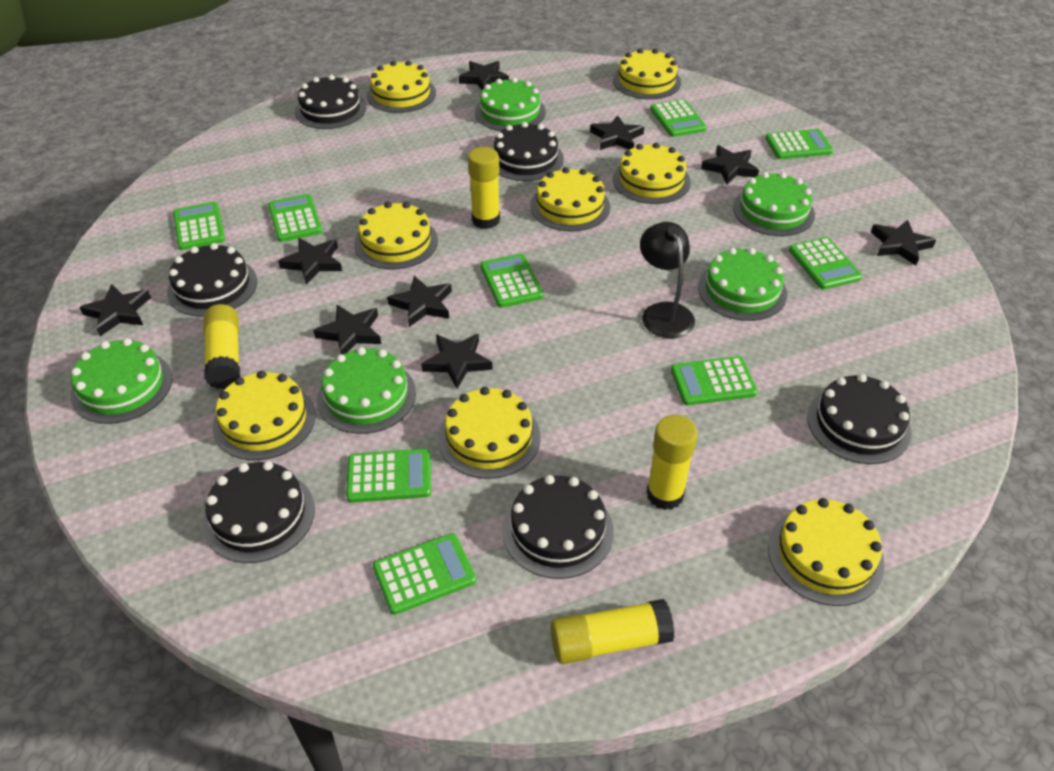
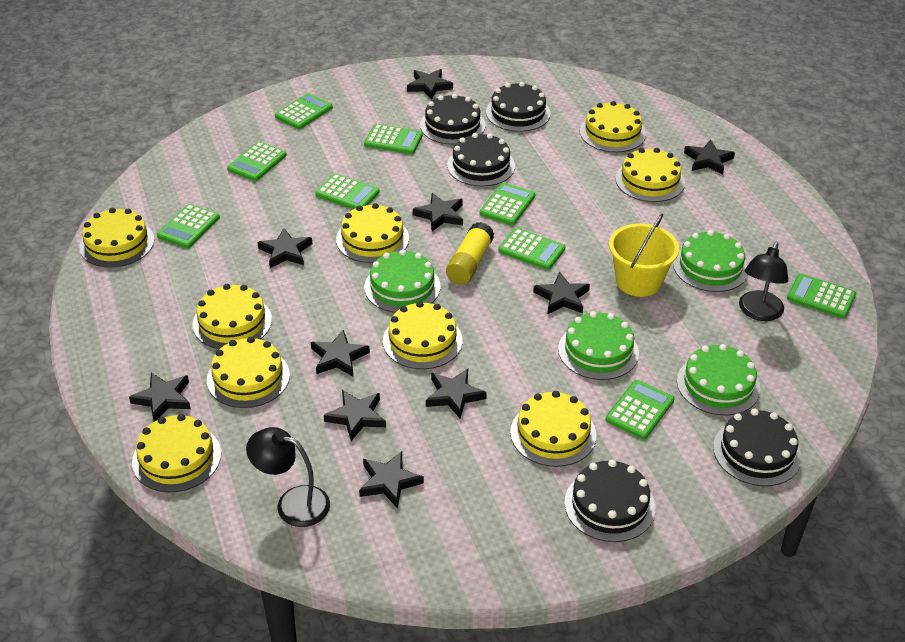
black cake: [167,243,257,317] [203,461,315,563] [295,75,366,129] [493,122,564,181] [502,475,614,579] [807,374,912,464] = 6 -> [420,94,485,145] [447,133,515,186] [486,82,550,132] [564,460,655,542] [713,409,802,486] = 5
black lamp: [640,222,695,338] = 1 -> [246,427,330,527] [739,242,788,321] = 2
black star: [80,284,151,336] [278,238,342,284] [313,305,381,355] [387,276,452,327] [421,333,493,389] [459,61,509,90] [590,115,644,150] [701,145,759,185] [871,220,936,265] = 9 -> [129,372,191,422] [257,228,312,268] [311,330,370,376] [324,390,386,441] [359,451,424,508] [407,69,453,100] [413,193,463,231] [426,369,487,419] [533,272,590,314] [684,140,735,175] = 10
green cake: [71,338,172,424] [317,347,416,434] [475,77,546,131] [698,248,787,321] [733,172,815,236] = 5 -> [364,249,441,313] [558,311,639,380] [673,230,748,292] [677,344,760,415] = 4
yellow bucket: none = 0 -> [609,214,679,297] = 1
yellow cake: [213,371,316,460] [354,202,438,269] [367,61,436,113] [438,387,541,479] [530,167,610,231] [613,48,681,99] [613,143,691,204] [768,498,885,606] = 8 -> [79,208,155,268] [132,414,221,493] [192,284,272,349] [207,337,290,408] [336,203,409,263] [383,301,463,369] [510,391,596,467] [580,101,646,152] [615,148,685,202] = 9
yellow glue stick: [203,304,240,389] [468,147,500,229] [550,599,675,664] [646,415,698,510] = 4 -> [446,222,494,285] = 1

